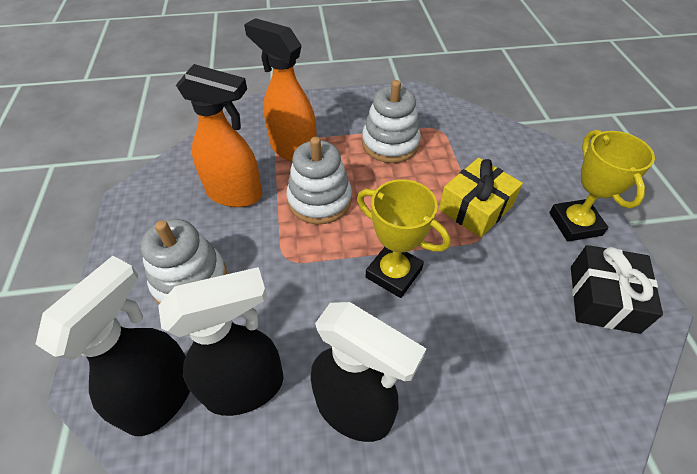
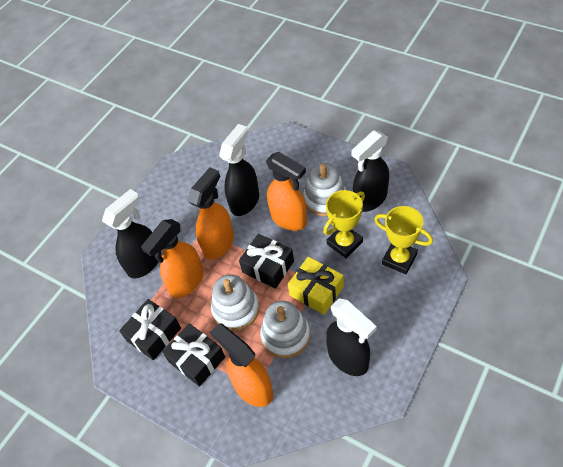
black gift: [571,245,663,334] = 1 -> [119,299,181,360] [163,323,225,387] [239,234,294,289] = 3
black spray bottle: [36,256,190,436] [158,267,283,416] [311,302,426,442] = 3 -> [102,189,158,278] [219,124,259,216] [326,298,377,376] [351,130,389,212] = 4
orange spray bottle: [176,64,262,207] [244,18,317,162] = 2 -> [141,219,204,298] [188,168,234,260] [210,323,273,407] [266,152,307,231] = 4

